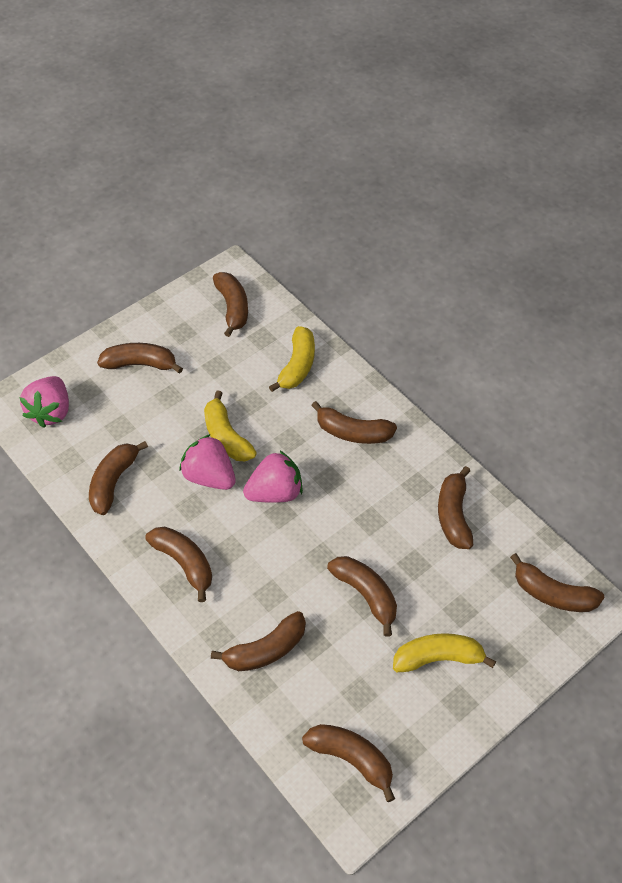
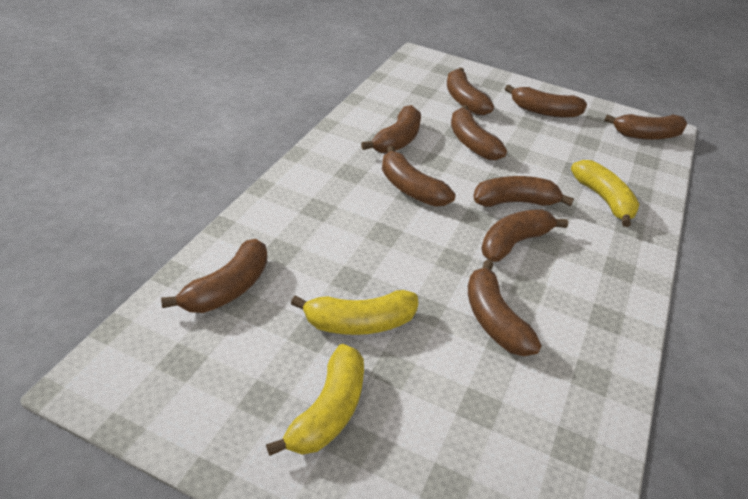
pink strawberry: [19,376,69,428] [179,434,236,490] [243,450,303,503] = 3 -> none = 0

